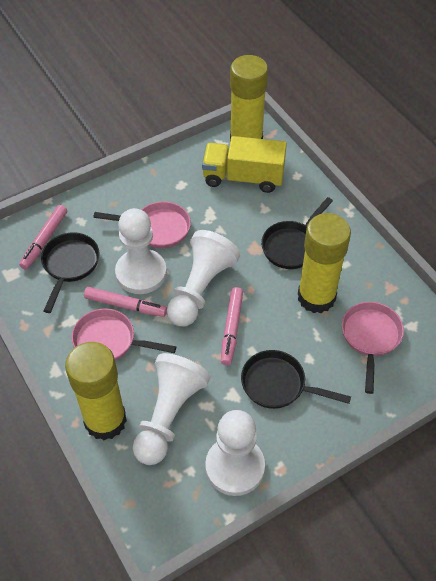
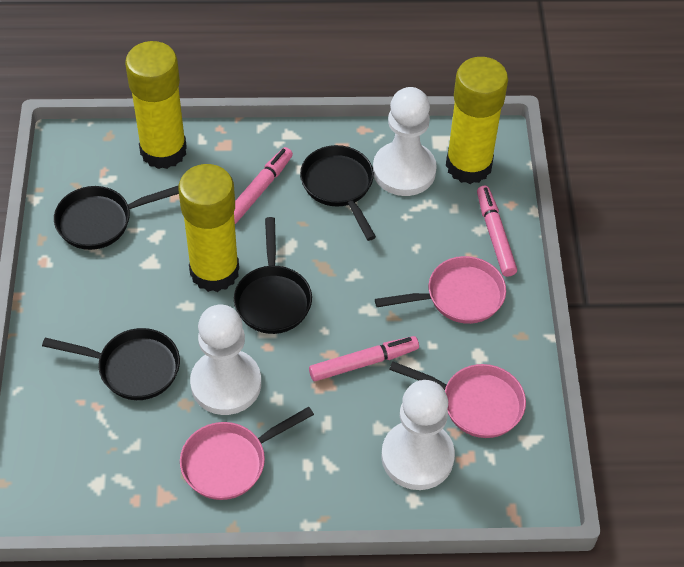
black pan: [41,232,99,313] [241,350,351,409] [261,197,333,269] = 3 -> [42,328,180,400] [54,185,179,250] [234,217,312,334] [300,145,376,241] = 4
white pawn: [115,208,167,294] [132,353,211,465] [167,230,240,326] [205,410,265,496] = 4 -> [190,305,261,415] [373,87,437,196] [381,380,455,490] = 3
yellow truck: [202,136,287,193] = 1 -> none = 0

